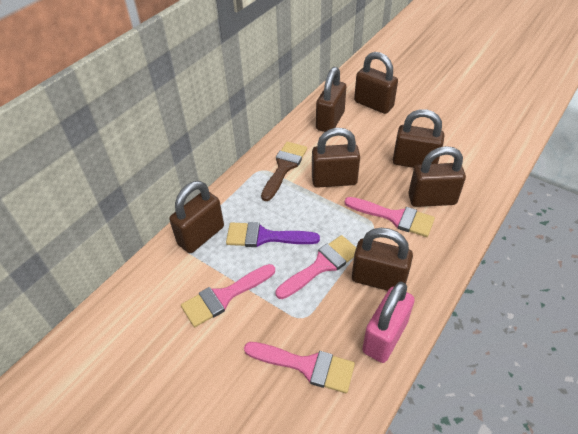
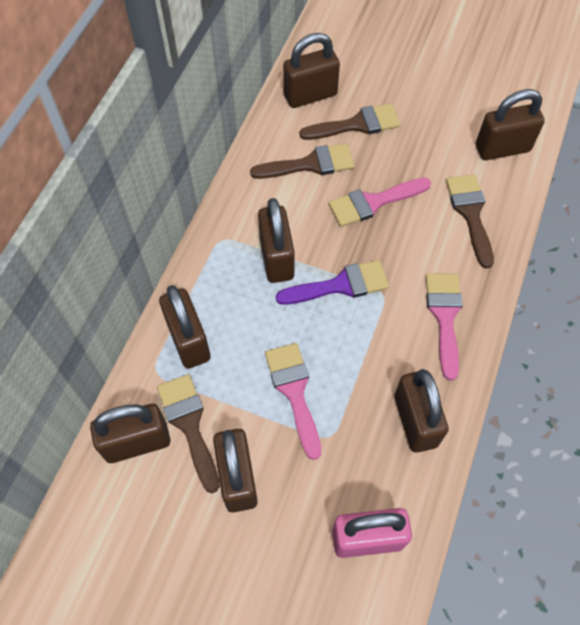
brown brush: [261,142,307,201] = 1 -> [157,374,220,493] [250,144,355,179] [299,103,400,140] [446,174,494,269] = 4
pink brush: [181,264,275,327] [244,342,355,393] [276,235,356,299] [345,197,435,237] = 4 -> [265,343,321,460] [329,178,431,227] [426,273,463,380] = 3

